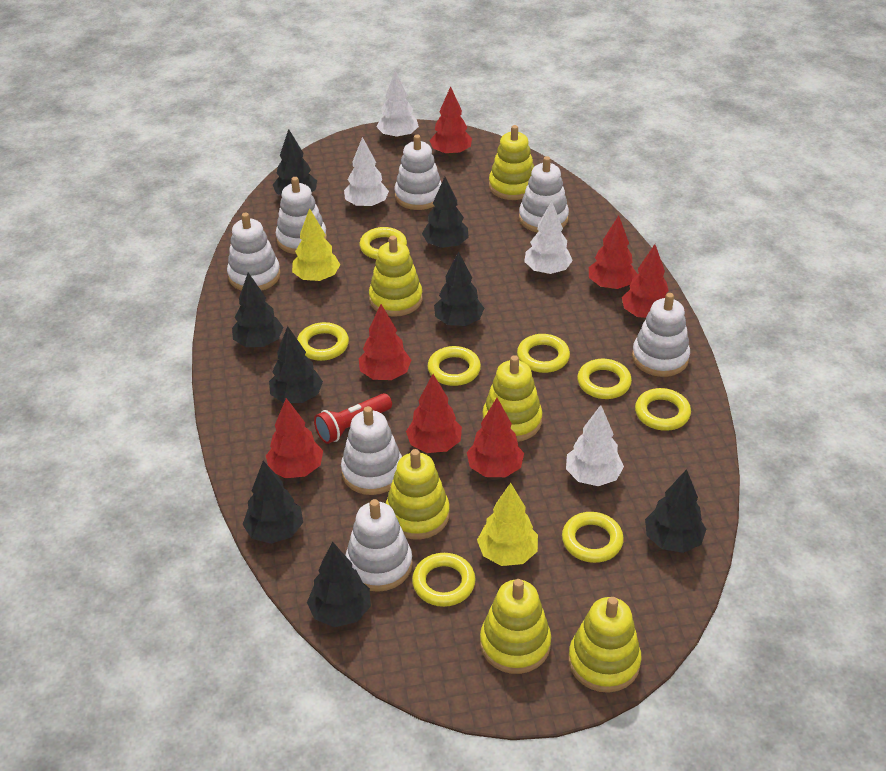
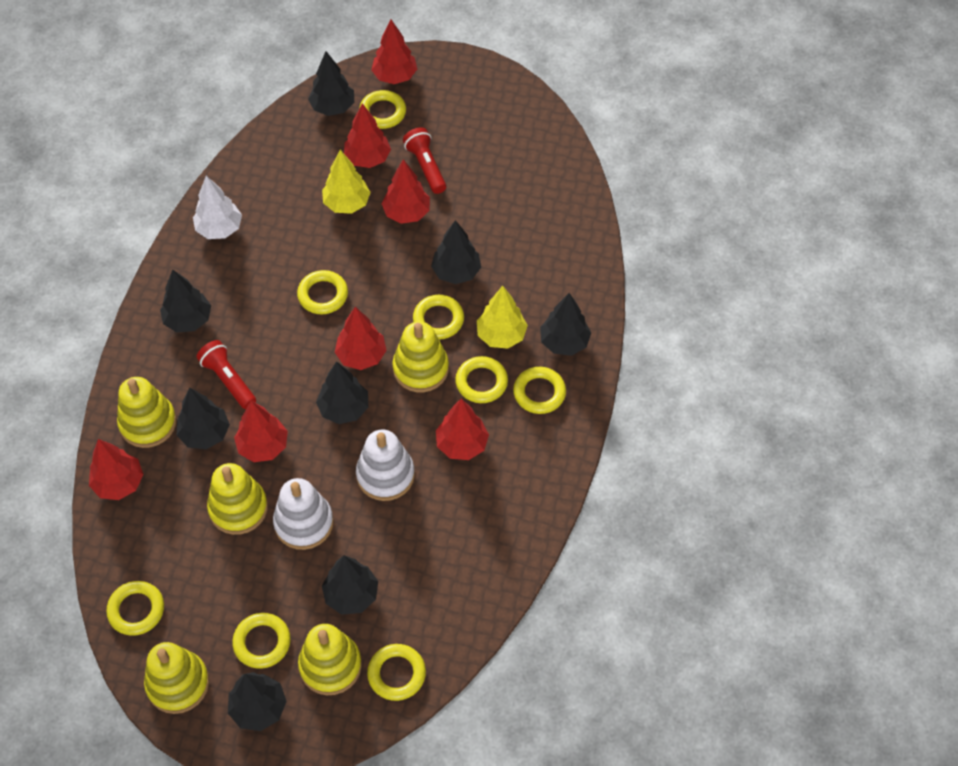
red flashlight: [314,393,392,444] = 1 -> [196,340,256,409] [403,127,446,194] = 2
white stacking toy: [227,213,281,291] [276,177,327,254] [341,406,402,495] [345,499,413,592] [394,135,442,210] [519,156,569,233] [632,293,690,377] = 7 -> [273,478,334,550] [356,430,415,501] = 2
white tree: [344,137,389,208] [377,70,419,139] [524,201,573,274] [566,405,624,486] = 4 -> [193,176,242,239] = 1
yellow stacking toy: [369,236,422,317] [386,449,450,540] [480,579,551,674] [482,355,542,442] [489,125,534,200] [568,597,641,693] = 6 -> [117,377,176,448] [144,642,209,714] [207,463,268,535] [298,624,362,695] [392,322,449,392] = 5

